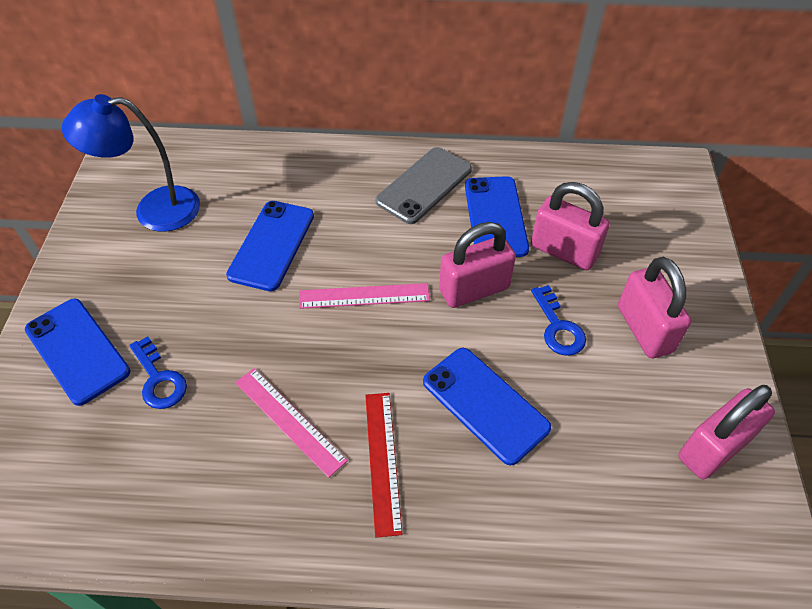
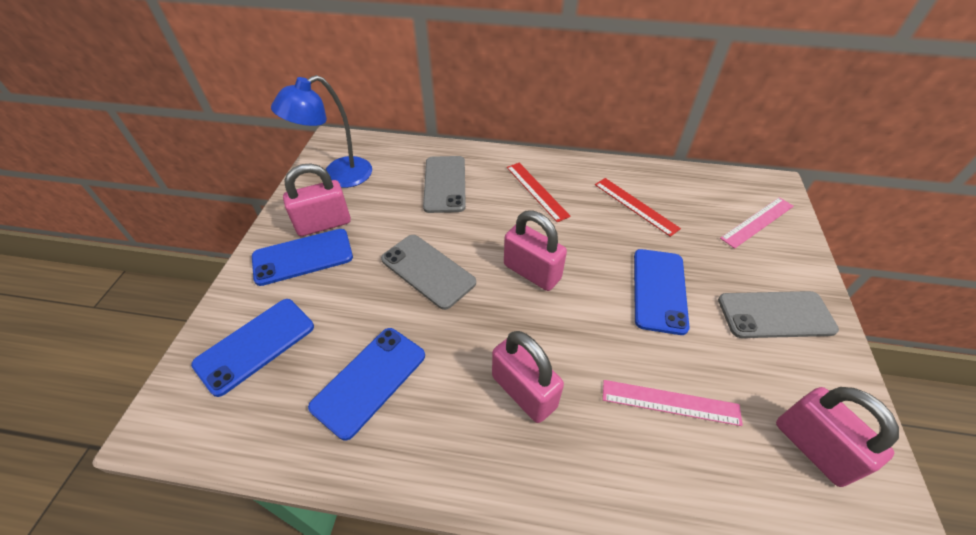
blue key: [129,336,187,409] [531,285,586,356] = 2 -> none = 0
grey phone: [375,147,472,224] = 1 -> [381,235,476,310] [423,156,466,213] [718,291,839,338] = 3
red ruler: [365,393,402,538] = 1 -> [507,163,571,222] [595,178,681,237] = 2

